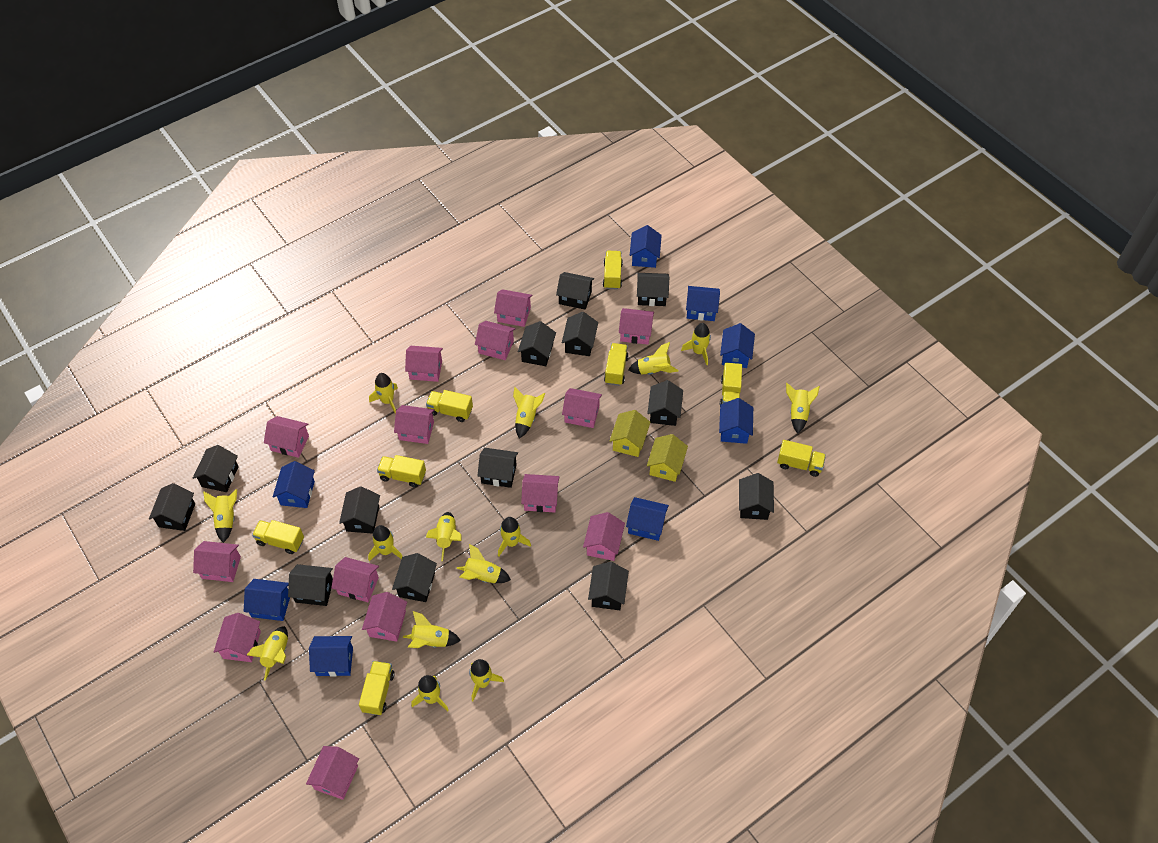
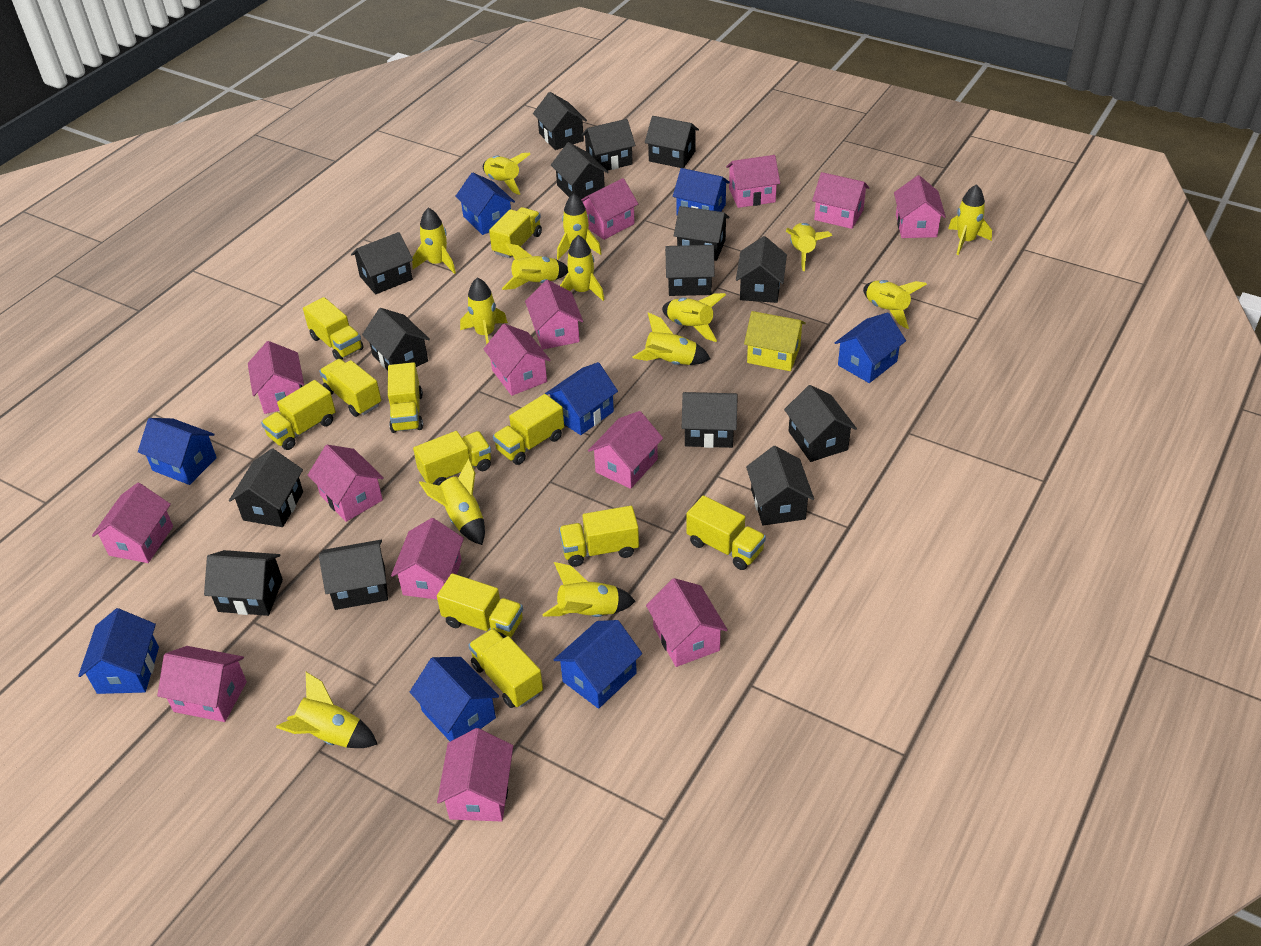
black house: [149,483,195,531] [193,445,239,492] [288,564,333,606] [339,486,380,534] [392,553,437,602] [477,448,518,488] [518,321,556,366] [556,272,594,310] [562,312,598,356] [588,562,629,610] [637,273,669,306] [647,380,683,426] [739,473,774,520] = 13 -> [204,550,283,616] [229,449,303,527] [319,540,388,610] [351,232,413,295] [362,308,430,370] [533,92,587,150] [551,142,609,199] [582,119,635,171] [645,116,699,168] [665,245,715,296] [674,206,729,261] [682,392,738,448] [736,236,787,303] [746,446,814,525] [784,385,857,462] = 15
yellow house: [610,410,650,457] [647,434,688,482] = 2 -> [744,311,806,371] = 1
yellow truck: [252,520,304,554] [359,661,395,715] [377,455,426,488] [426,390,473,422] [603,251,623,289] [604,343,629,386] [720,363,742,405] [777,440,826,477] = 8 -> [261,380,336,450] [303,297,364,360] [319,359,381,417] [388,362,423,433] [413,431,491,486] [437,573,523,638] [468,628,543,708] [489,207,542,258] [493,394,564,465] [559,506,639,567] [686,495,766,570] = 11

